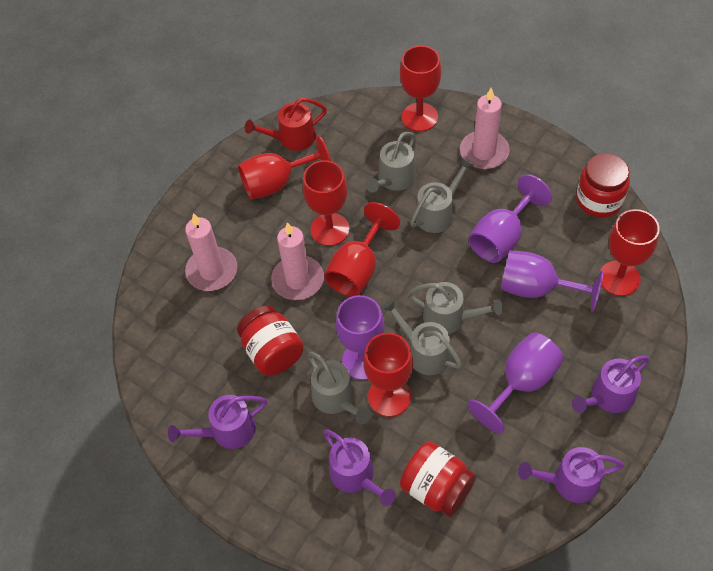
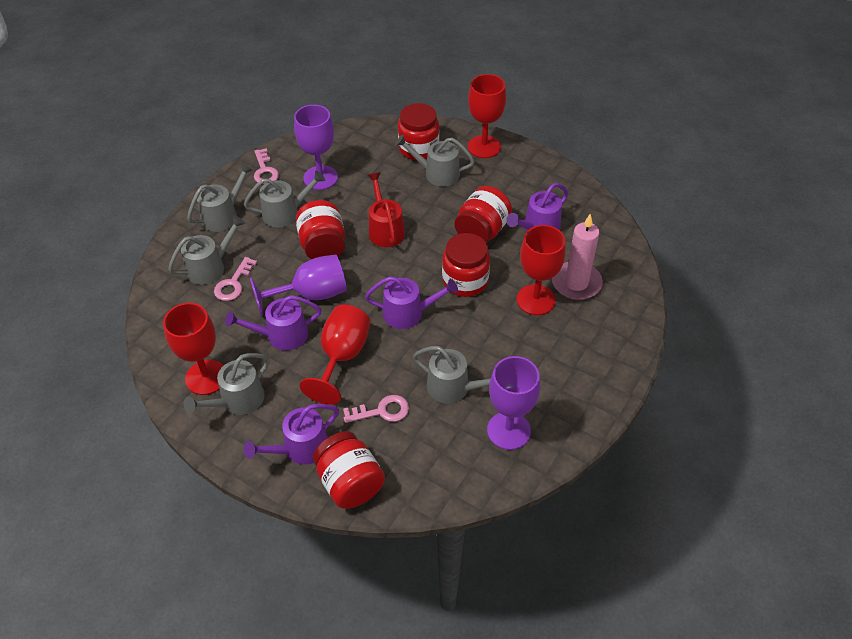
grey watering can: [307,352,371,424] [365,132,416,193] [381,299,462,375] [407,282,503,334] [410,157,474,233] = 5 -> [168,215,245,285] [183,353,270,415] [187,163,253,232] [244,171,325,227] [395,135,475,187] [413,346,491,404] = 6
pink candle: [185,213,237,291] [271,222,324,300] [460,88,510,169] = 3 -> [552,214,603,300] = 1
pink key: none = 0 -> [214,257,257,301] [254,148,279,184] [343,395,409,423] = 3
purple goblet: [336,295,385,380] [468,174,552,263] [468,332,564,433] [501,250,603,312] = 4 -> [250,254,347,316] [294,105,338,190] [487,356,540,450] = 3
red goblet: [238,135,331,200] [303,160,349,246] [324,202,400,297] [363,333,413,417] [400,46,441,132] [600,209,660,296] = 6 -> [163,303,224,395] [300,304,371,405] [468,74,506,158] [517,225,566,315] = 4
red jar: [237,305,304,375] [400,442,476,517] [576,154,630,217] = 3 -> [296,200,345,259] [313,431,385,509] [398,103,439,160] [442,233,490,297] [455,186,512,243] = 5

